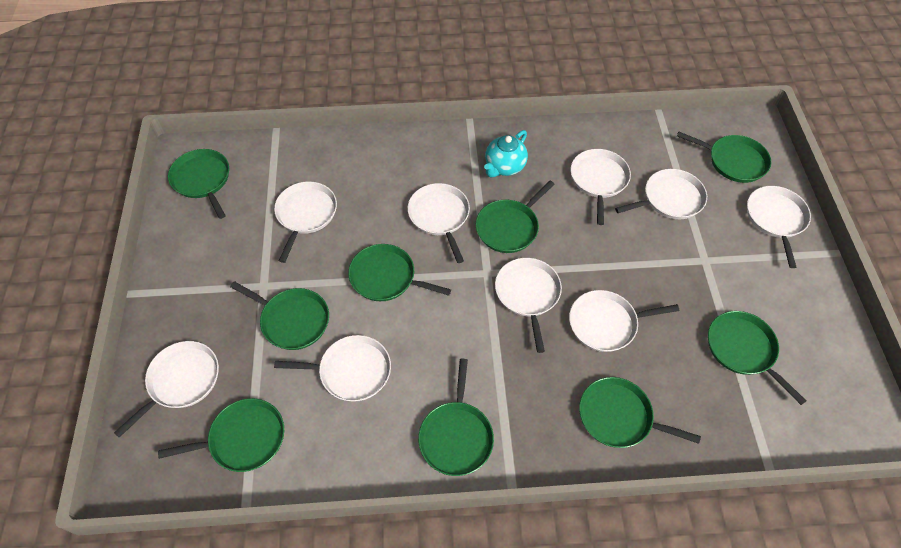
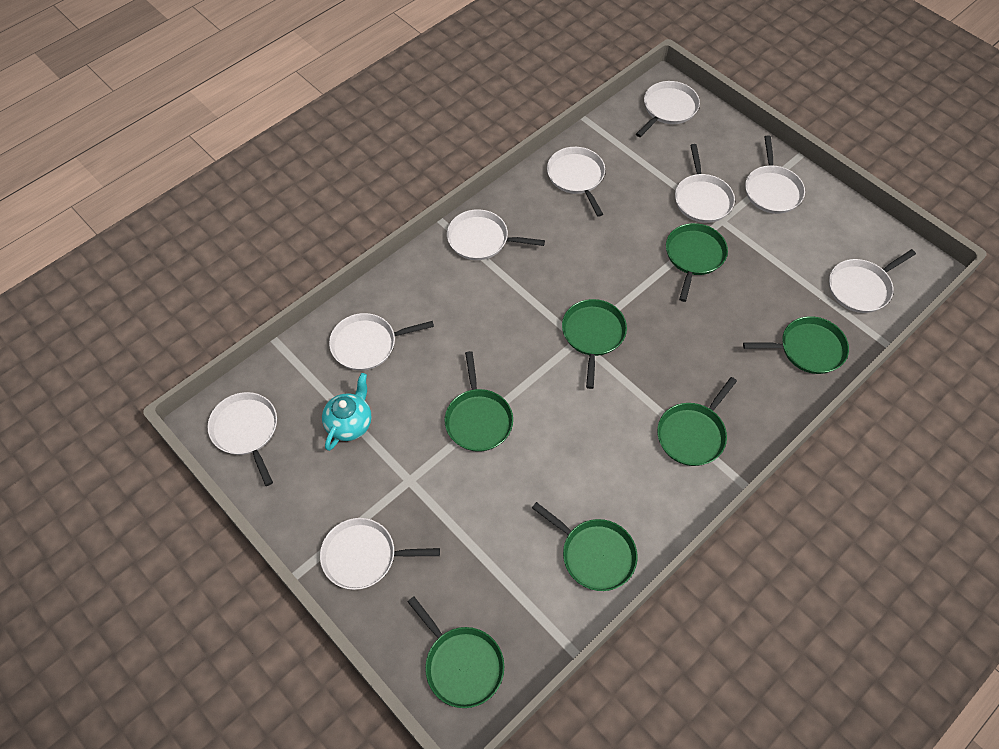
green pan: [158,398,284,472] [168,149,229,219] [230,281,329,350] [348,244,451,301] [418,359,494,476] [476,181,555,253] [579,377,701,448] [677,132,771,183] [708,311,806,405] = 9 -> [408,596,504,708] [445,351,513,452] [532,502,638,591] [562,299,627,389] [657,377,737,466] [666,223,728,302] [743,316,849,374] = 7

